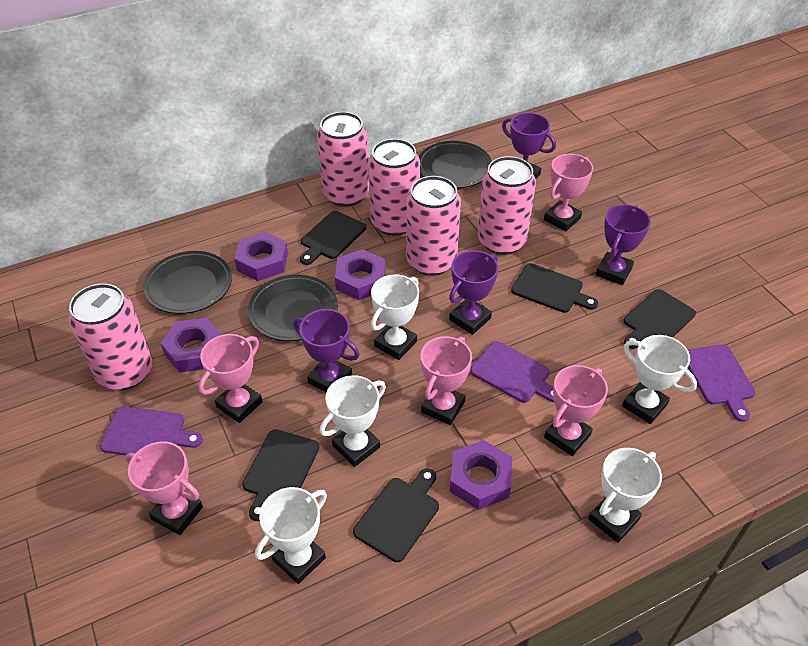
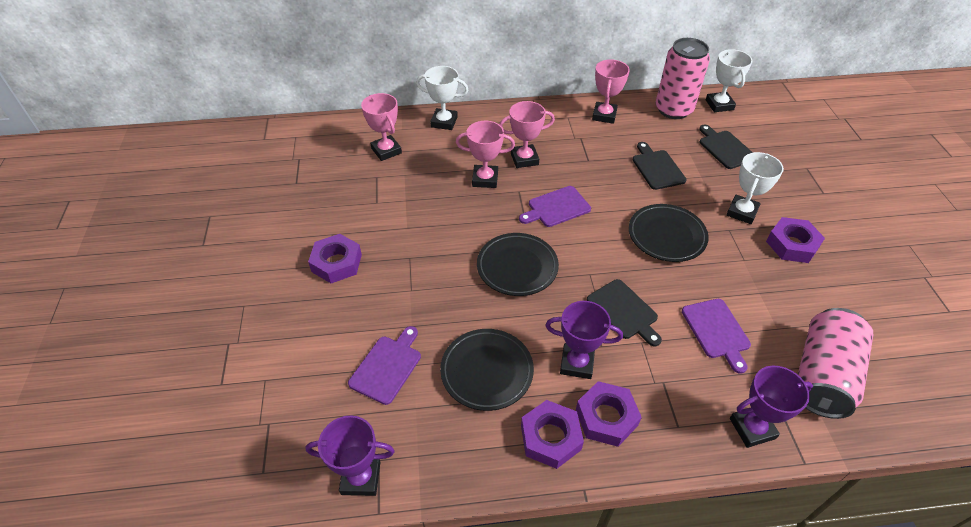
black cutting board: [242,429,319,521] [300,211,366,265] [353,468,439,562] [511,263,598,313] [623,289,696,349] = 5 -> [587,279,662,346] [633,142,687,190] [699,124,753,169] = 3
pink can: [69,283,152,390] [317,112,369,207] [368,139,420,236] [406,176,461,276] [478,156,536,255] = 5 -> [656,38,710,119] [798,308,873,419] = 2
pink trophy: [125,441,203,535] [198,334,263,423] [420,336,472,425] [544,154,593,231] [544,365,608,456] = 5 -> [361,93,402,161] [456,121,515,188] [499,101,555,168] [592,59,630,124] = 4
purple trophy: [293,309,360,392] [449,250,499,335] [502,112,556,179] [596,204,651,285] = 4 -> [305,416,395,496] [545,301,623,379] [730,366,813,448] = 3
white trophy: [255,487,327,584] [320,375,386,467] [371,274,419,360] [588,448,662,543] [622,335,697,424] = 5 -> [416,66,468,130] [706,49,753,112] [726,152,784,224] = 3

